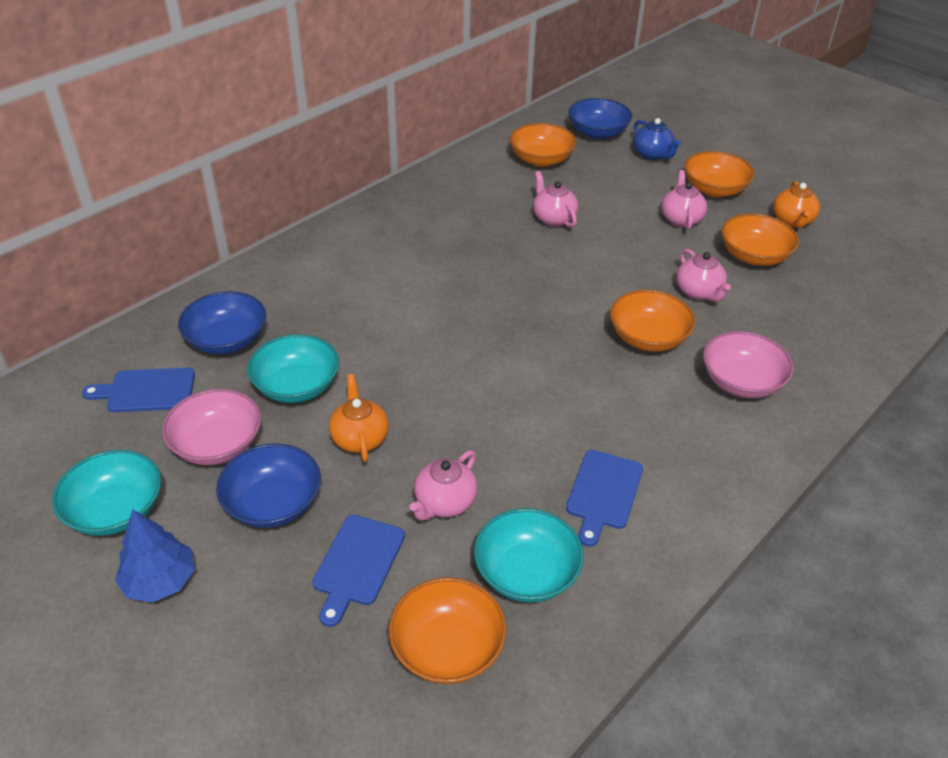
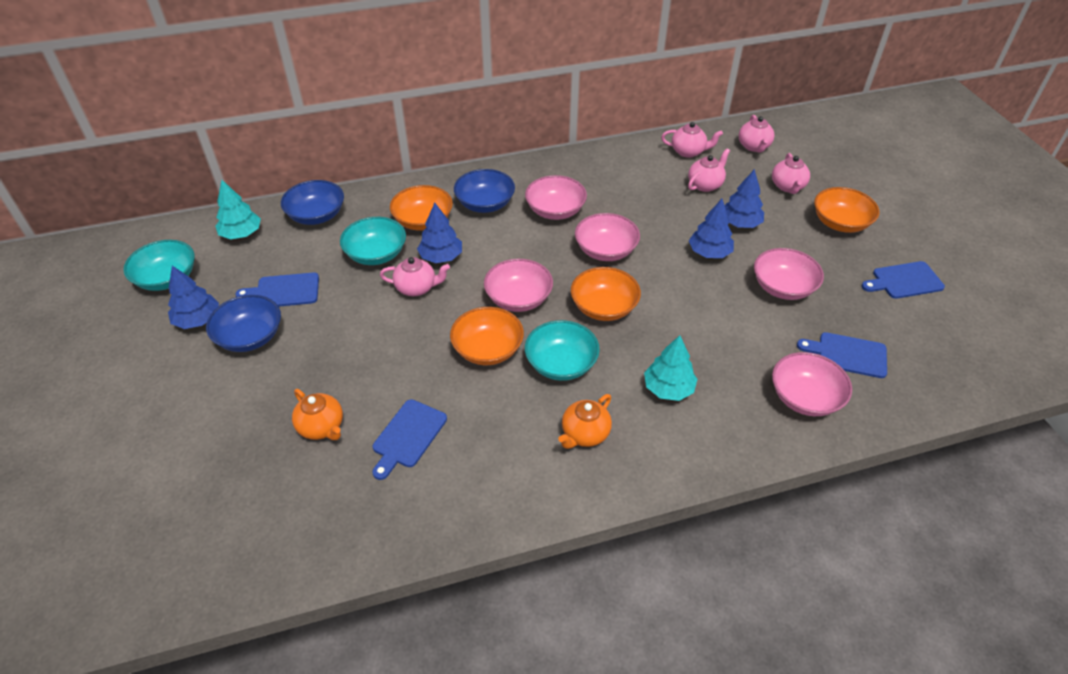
blue cutting board: [82,368,195,412] [313,515,405,627] [566,450,643,547] = 3 -> [236,273,319,307] [372,399,447,480] [797,332,887,378] [862,261,945,299] = 4
blue teapot: [633,118,681,160] = 1 -> none = 0
blue tree: [115,510,195,603] = 1 -> [168,266,219,329] [417,203,462,263] [689,199,734,258] [725,169,764,228] = 4
orange bowl: [389,577,507,684] [510,123,576,167] [610,290,695,352] [684,151,755,197] [722,213,799,266] = 5 -> [390,185,453,231] [450,307,524,365] [571,267,641,321] [814,187,879,233] = 4
pink bowl: [162,389,261,465] [703,331,794,398] = 2 -> [484,259,553,312] [525,175,587,220] [575,213,640,261] [754,248,824,300] [772,352,852,416] = 5
pink teapot: [410,450,477,521] [533,171,578,227] [662,170,707,230] [676,249,731,302] = 4 -> [380,257,450,296] [661,122,723,158] [688,149,730,192] [738,115,775,152] [772,153,810,194] = 5
turquoise tree: none = 0 -> [216,180,261,240] [644,335,698,401] = 2

